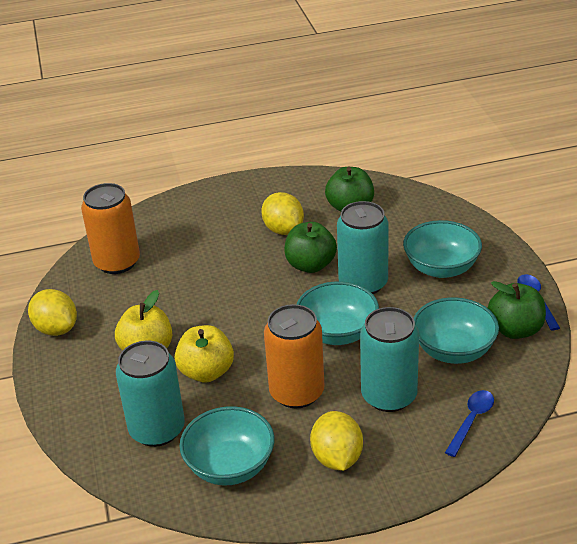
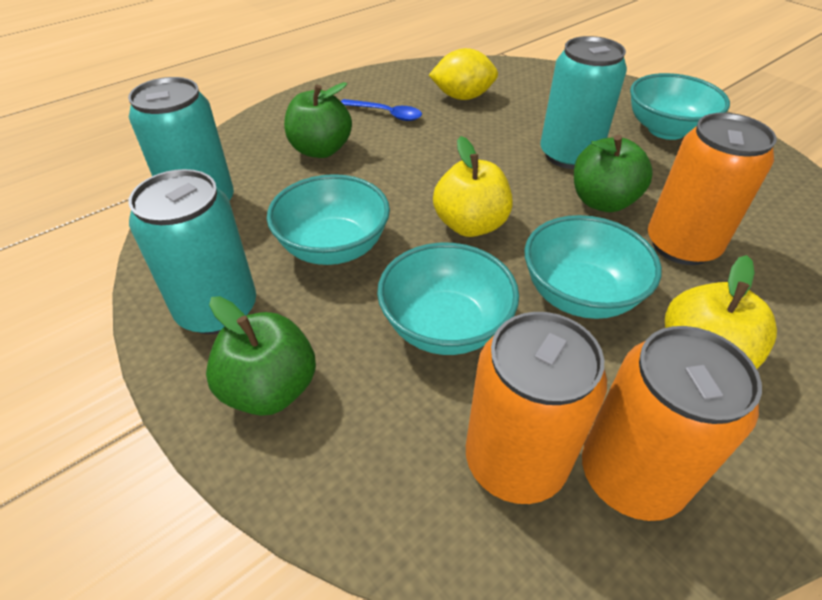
blue spoon: [445,390,494,457] [517,274,560,330] = 2 -> [341,99,422,121] = 1
orange can: [81,183,140,274] [264,304,324,408] = 2 -> [466,312,607,504] [582,326,762,521] [648,113,777,265] = 3
yellow lemon: [28,289,77,336] [261,192,304,235] [310,411,363,471] = 3 -> [429,48,498,100] = 1

